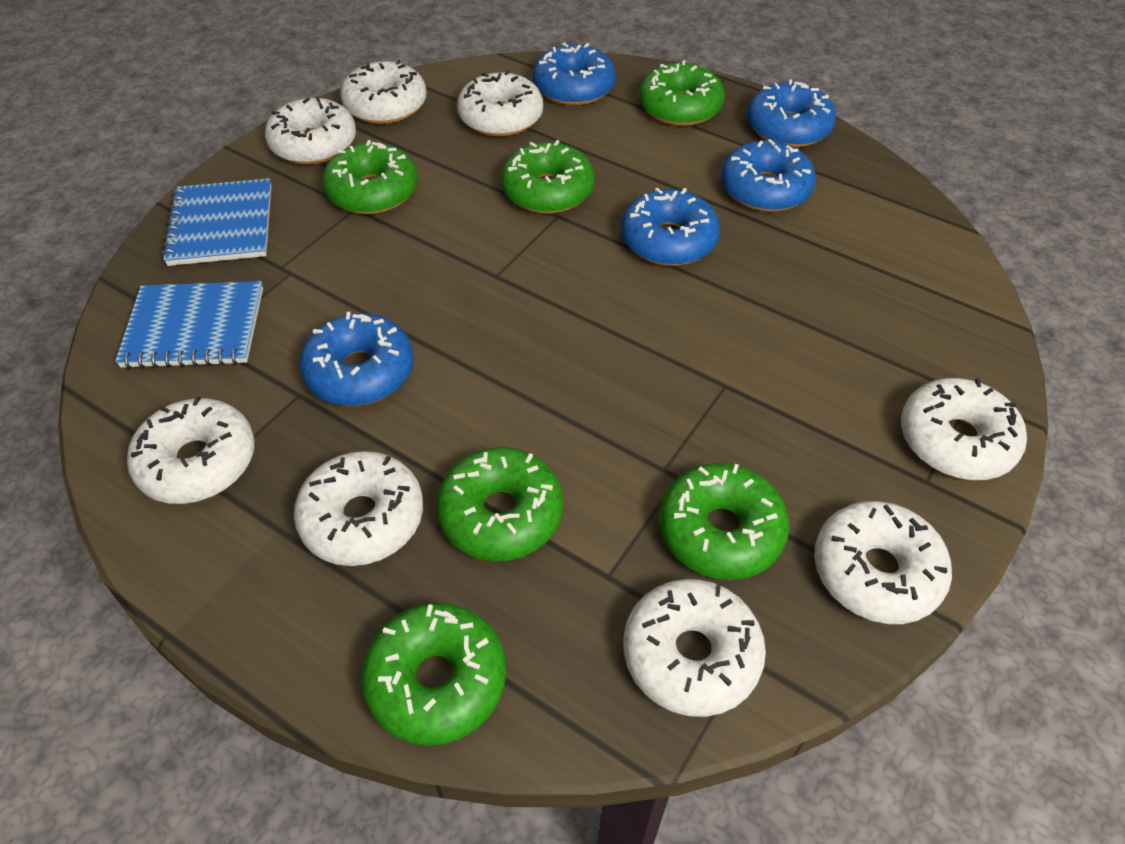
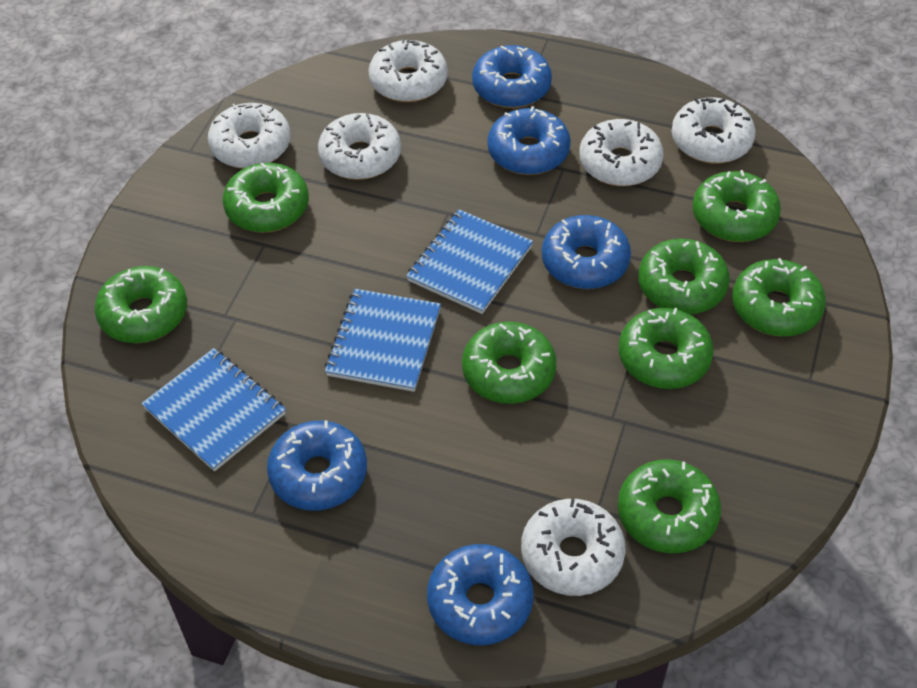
blue notebook: [115,281,263,369] [162,178,272,266] = 2 -> [141,348,286,471] [325,289,441,392] [406,209,533,314] = 3
green donut: [322,140,418,214] [361,603,506,746] [436,447,563,561] [501,140,594,214] [639,60,725,126] [659,463,789,580] = 6 -> [95,266,187,343] [223,163,309,233] [462,322,556,404] [618,459,721,554] [619,308,714,389] [638,239,730,314] [693,170,781,242] [732,258,826,337] = 8
white donut: [127,396,254,504] [265,96,356,164] [294,451,423,566] [340,60,427,124] [457,70,543,137] [623,579,766,717] [814,501,952,624] [901,378,1027,480] = 8 -> [208,103,291,169] [318,113,401,180] [368,38,448,102] [521,499,626,596] [579,119,664,186] [672,97,756,164] = 6

